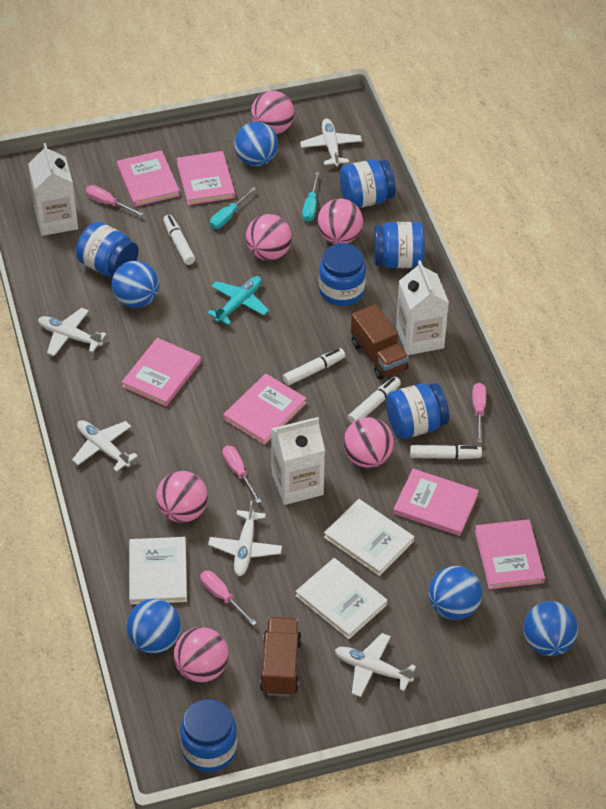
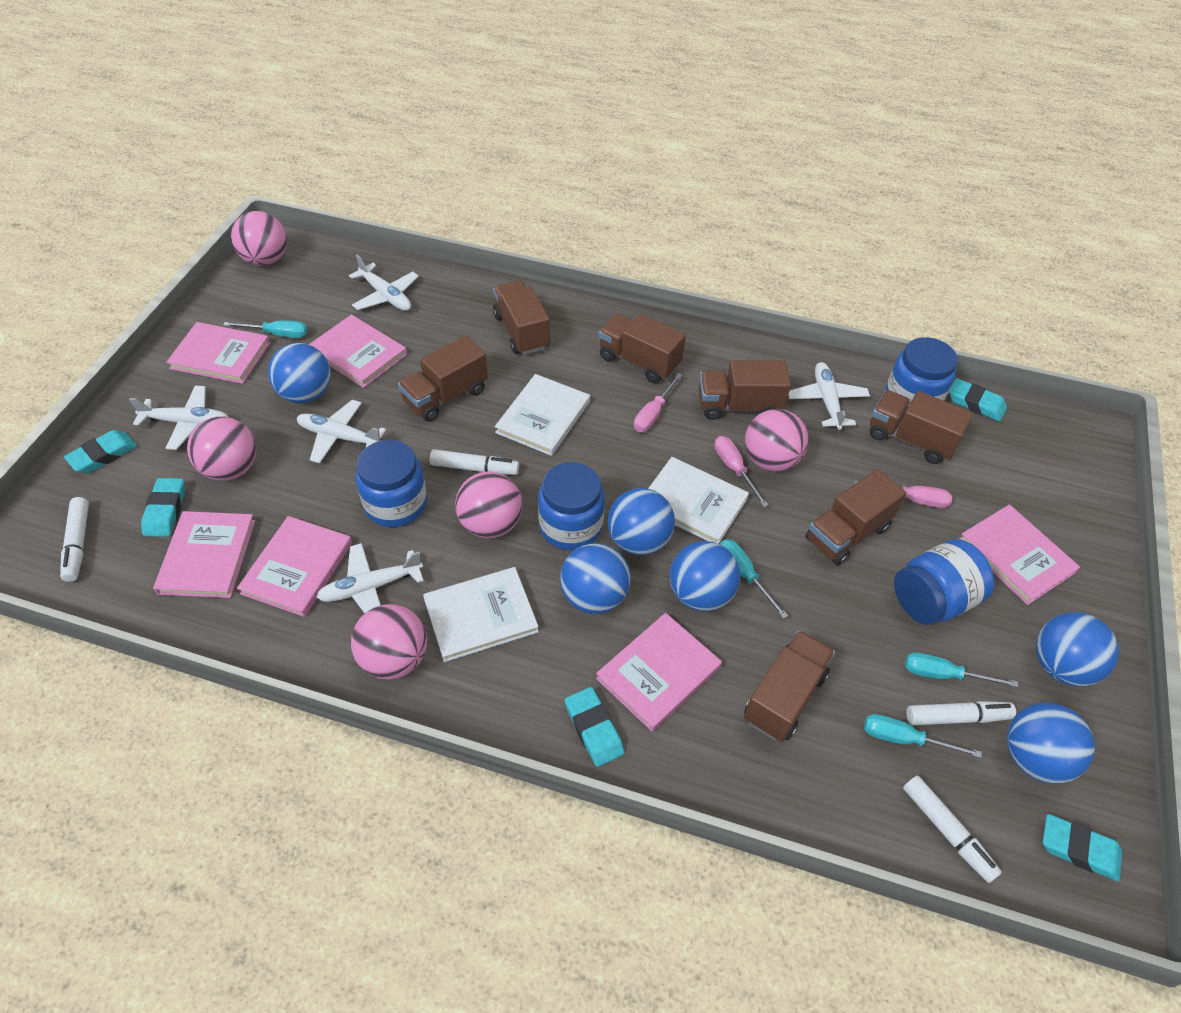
blue ball: [112,261,159,308] [126,599,181,654] [234,122,278,166] [429,566,482,620] [523,601,578,656] = 5 -> [268,343,331,403] [560,543,631,614] [608,488,675,555] [670,541,740,611] [1007,703,1095,784] [1036,612,1119,687] = 6
blue jar: [76,222,139,277] [180,699,237,772] [319,243,366,306] [340,159,396,208] [374,222,425,268] [386,383,449,439] = 6 -> [356,440,427,527] [538,462,605,550] [885,337,958,410] [894,539,994,625] = 4
brown truck: [260,617,302,697] [351,304,409,380] = 2 -> [398,335,488,422] [493,281,550,355] [599,314,686,383] [699,360,791,420] [744,630,835,742] [805,469,906,566] [870,390,973,464] = 7
pink ball: [156,471,208,523] [174,627,229,682] [246,214,292,260] [251,91,294,134] [317,199,363,244] [343,417,394,468] = 6 -> [187,416,256,481] [231,211,287,266] [351,604,427,680] [455,472,523,538] [745,409,809,472] = 5
pink screwdriver: [85,185,144,216] [200,571,257,626] [222,446,261,504] [472,383,486,443] = 4 -> [634,373,682,432] [714,436,769,507] [854,481,952,508] = 3
turquoise eraser: none = 0 -> [64,430,137,473] [141,478,185,537] [565,687,624,767] [949,378,1007,422] [1043,814,1122,881] = 5
turquoise plane: [207,276,269,325] = 1 -> none = 0
turquoise screwdriver: [210,187,256,229] [302,172,320,222] = 2 -> [223,320,308,338] [720,539,788,619] [864,714,982,758] [905,653,1018,688] = 4
white carton: [28,143,78,236] [271,417,325,505] [396,260,449,355] = 3 -> none = 0

